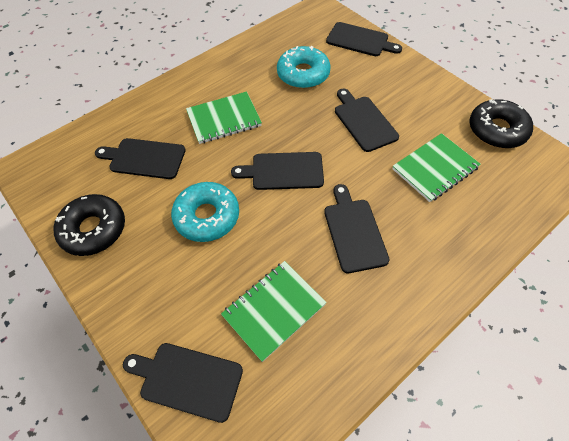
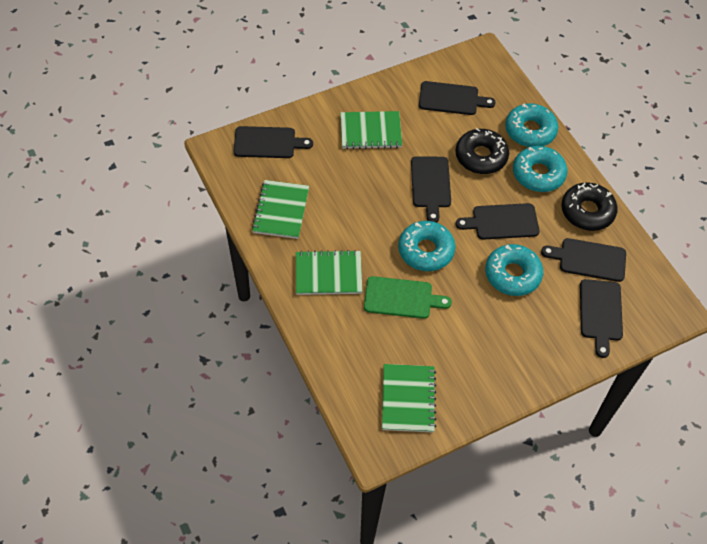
green cutting board: none = 0 -> [364,276,452,319] = 1
green notebook: [186,92,262,144] [221,261,327,362] [392,133,481,202] = 3 -> [252,180,309,239] [296,250,363,295] [340,111,402,149] [382,364,436,433] = 4
turquoise donut: [171,182,239,242] [277,46,331,89] = 2 -> [398,221,456,271] [485,244,543,296] [505,103,558,147] [513,146,567,192] = 4

